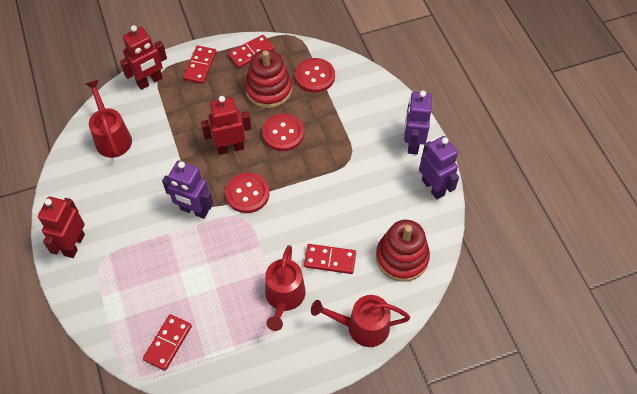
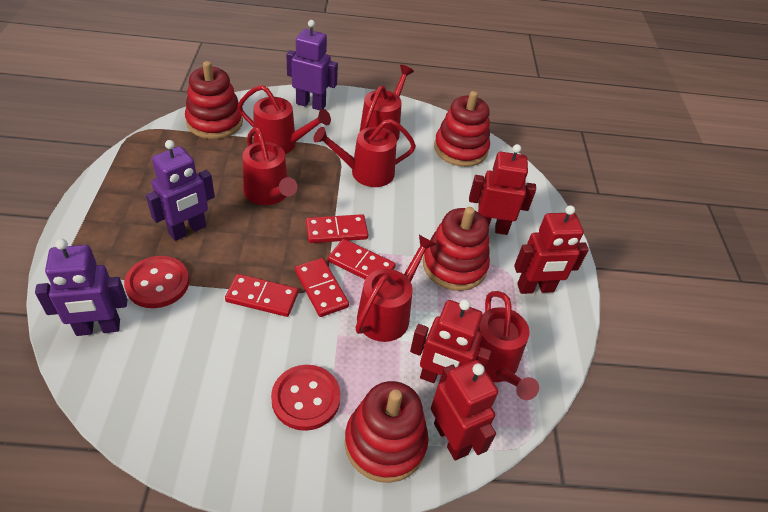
red button: [225,173,269,213] [262,114,304,151] [295,58,335,93] = 3 -> [124,256,189,308] [271,365,341,431] = 2
red robot: [38,196,85,258] [120,25,167,90] [201,96,251,155] = 3 -> [410,299,492,383] [431,360,498,461] [469,144,536,235] [514,205,589,294] = 4
red stacking toy: [245,50,292,108] [376,220,430,282] = 2 -> [185,61,243,139] [345,381,429,483] [423,207,490,291] [434,91,490,167] = 4
red watering can: [86,80,132,158] [265,245,306,331] [311,295,410,347] = 3 -> [238,85,331,154] [243,127,297,205] [313,119,416,187] [355,235,436,342] [360,65,414,141] [474,291,539,400] = 6

